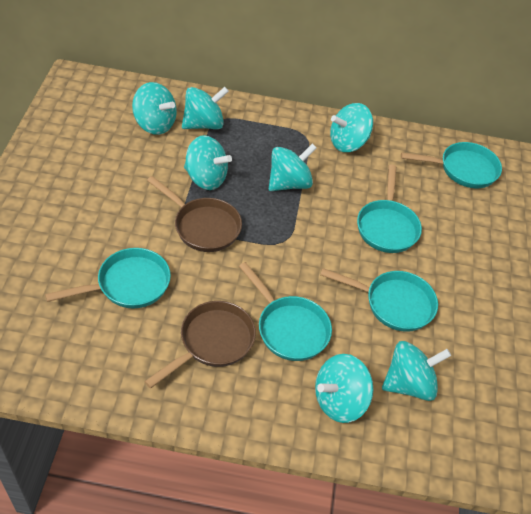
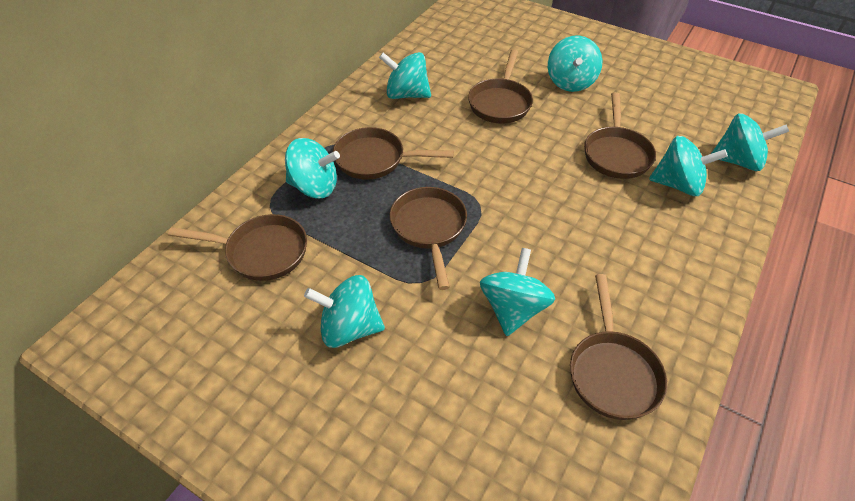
brown pan: [144,301,256,389] [147,176,242,252] = 2 -> [168,214,307,281] [333,127,454,180] [390,187,467,290] [468,49,533,124] [570,274,667,420] [584,92,656,179] = 6
turquoise pan: [45,248,171,308] [239,262,332,361] [320,268,438,332] [357,165,422,253] [401,142,502,188] = 5 -> none = 0

